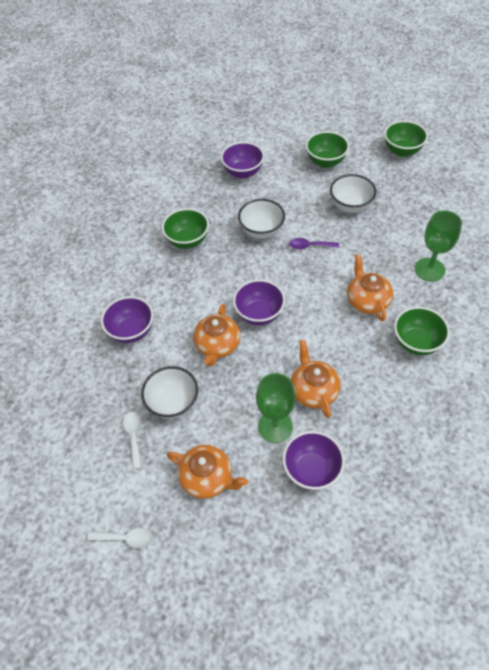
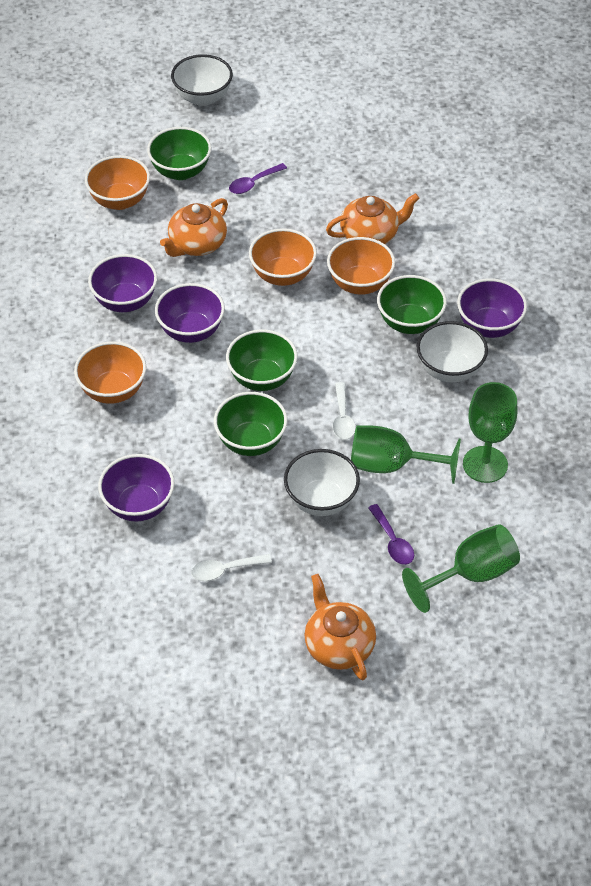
green goblet: [256,373,296,443] [415,210,462,282] = 2 -> [351,425,461,484] [402,524,520,613] [463,382,517,483] = 3
orange bowl: none = 0 -> [74,342,146,404] [85,155,150,210] [249,228,317,286] [327,237,395,295] = 4
orange teapot: [167,445,248,499] [193,304,240,366] [291,340,341,418] [347,254,393,321] = 4 -> [160,198,228,257] [304,574,376,680] [326,193,420,244] = 3
purple spoon: [289,238,339,249] = 1 -> [229,163,287,194] [368,504,414,565] = 2

